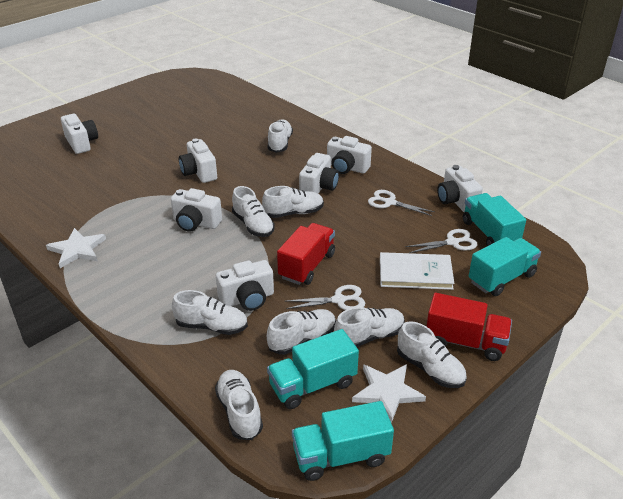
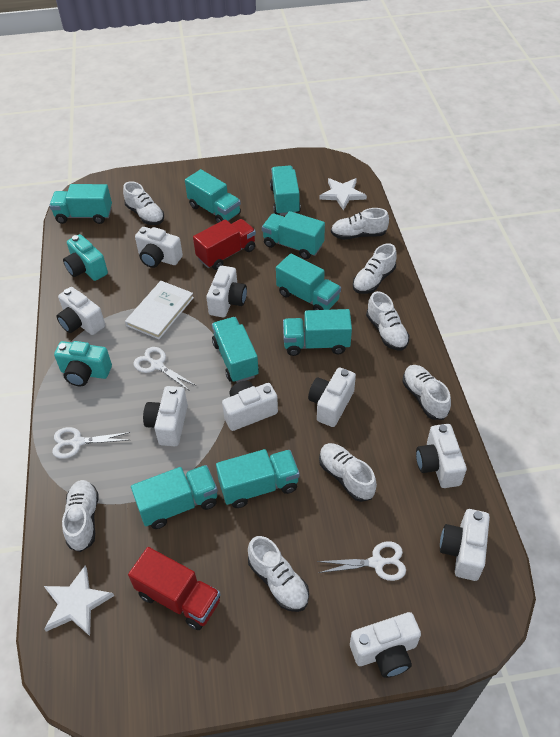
turquoise camera: none = 0 -> [54,341,112,386] [63,234,108,281] = 2
turquoise truck: [267,329,359,409] [292,401,394,481] [463,193,526,246] [469,237,541,296] = 4 -> [49,184,112,224] [131,465,218,529] [185,169,241,223] [212,317,259,383] [216,449,300,508] [262,211,325,259] [270,165,301,216] [276,253,341,310] [283,309,352,356] = 9
white camera: [61,114,98,154] [171,188,222,232] [179,138,217,183] [216,260,274,311] [299,153,339,194] [327,136,372,174] [437,165,483,212] = 7 -> [57,287,105,335] [135,227,183,268] [143,386,188,446] [206,266,247,317] [222,381,278,431] [308,367,356,427] [350,612,421,678] [416,424,467,488] [440,509,490,581] = 9

